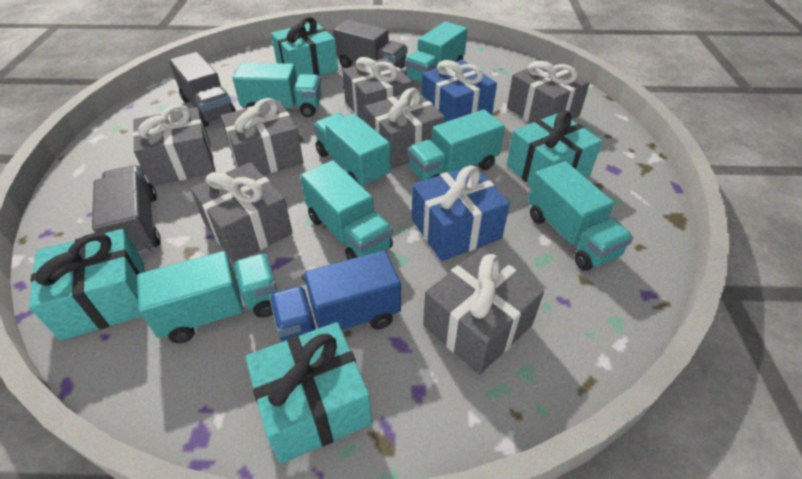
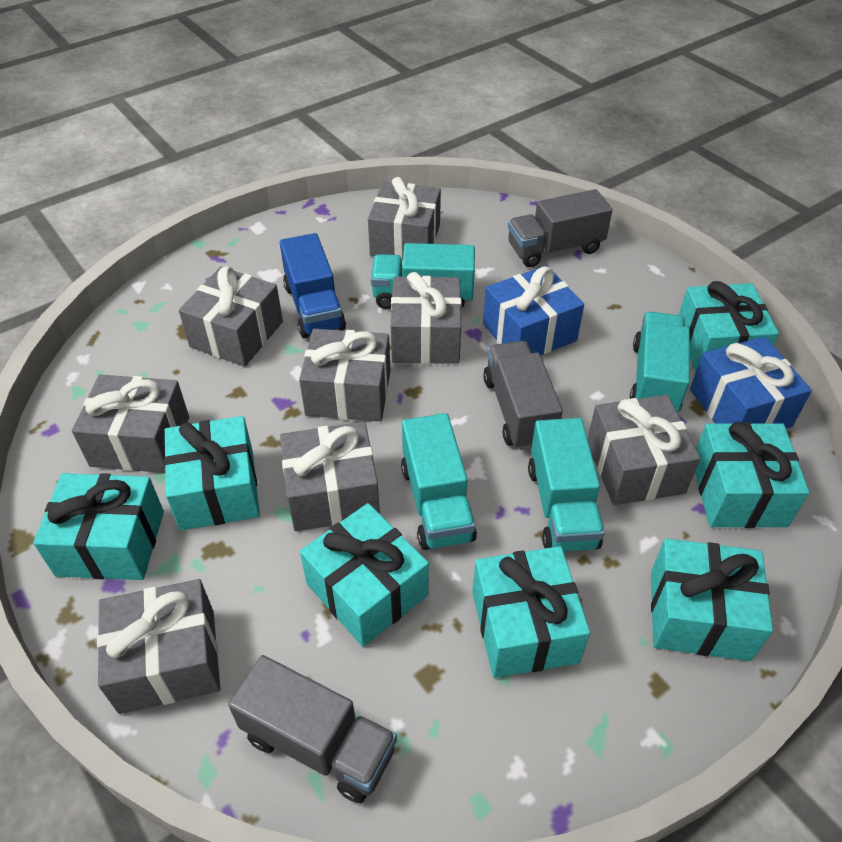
grey gift: [133,105,215,186] [190,162,293,263] [221,98,303,175] [342,57,413,122] [365,88,445,169] [423,248,544,375] [507,60,590,123] = 7 -> [72,375,189,473] [97,579,220,714] [179,266,283,367] [280,421,380,531] [299,329,390,422] [368,177,441,260] [391,272,462,364] [588,395,700,505] = 8
turquoise gift: [29,229,145,341] [245,322,372,464] [271,17,338,77] [506,110,602,186] = 4 -> [33,473,164,580] [164,416,260,531] [300,503,429,647] [472,546,590,678] [651,538,773,661] [679,281,779,372] [695,422,809,528] = 7
turquoise truck: [137,251,277,343] [233,63,321,117] [300,160,393,260] [313,113,391,188] [405,21,467,84] [408,109,505,181] [528,161,633,271] = 7 -> [371,243,475,309] [401,413,477,550] [528,418,605,552] [630,312,690,412] = 4

